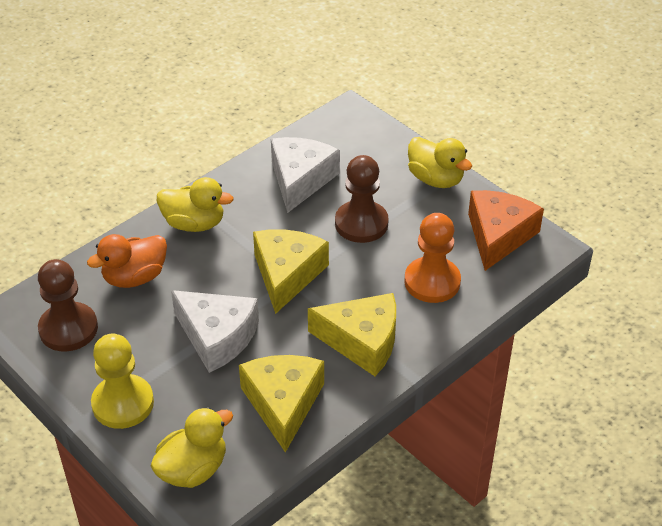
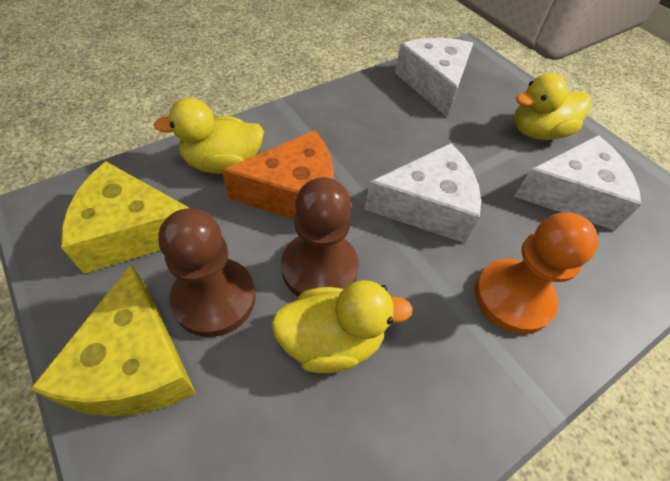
orange duck: [87,234,167,288] = 1 -> none = 0
white cheese: [171,290,259,373] [271,137,340,213] = 2 -> [365,143,481,243] [395,38,473,117] [514,135,642,231] = 3
yellow cheese: [239,355,324,453] [253,229,329,314] [308,293,396,376] = 3 -> [30,263,196,416] [61,161,189,274] = 2
yellow pawn: [91,334,154,429] = 1 -> none = 0

